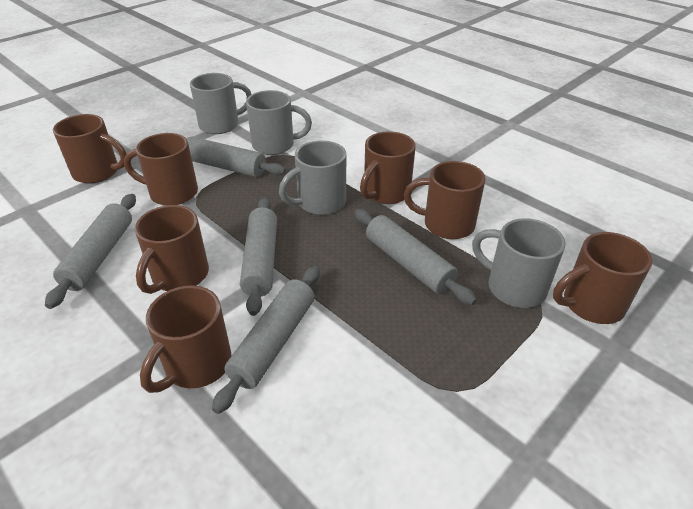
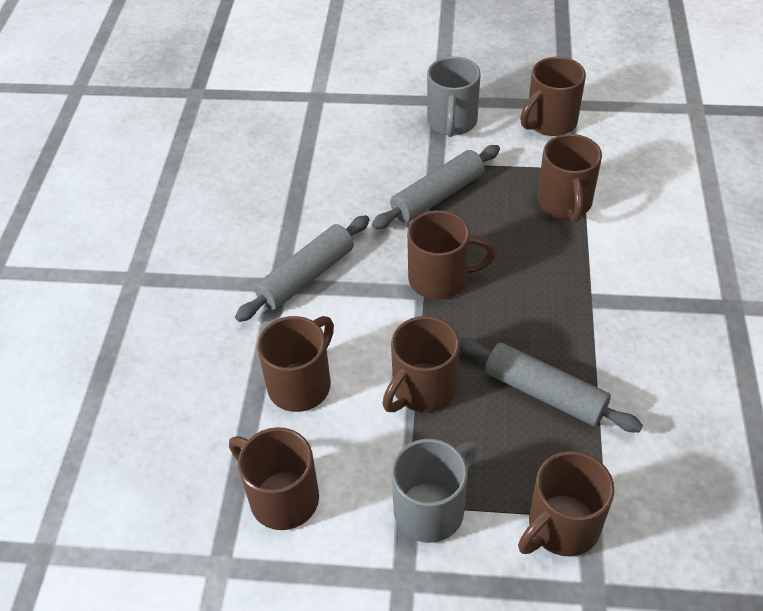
grey mug: [190,73,252,134] [246,90,312,155] [279,141,346,215] [472,218,565,308] = 4 -> [392,439,477,543] [427,57,481,137] = 2
grey rolling pin: [45,194,136,309] [187,137,286,177] [212,266,320,414] [240,197,277,316] [354,209,477,305] = 5 -> [235,215,370,322] [372,145,500,229] [459,338,643,432] = 3

